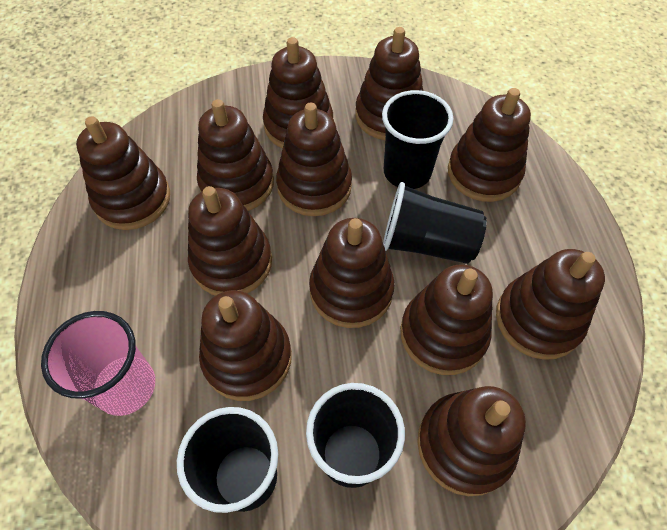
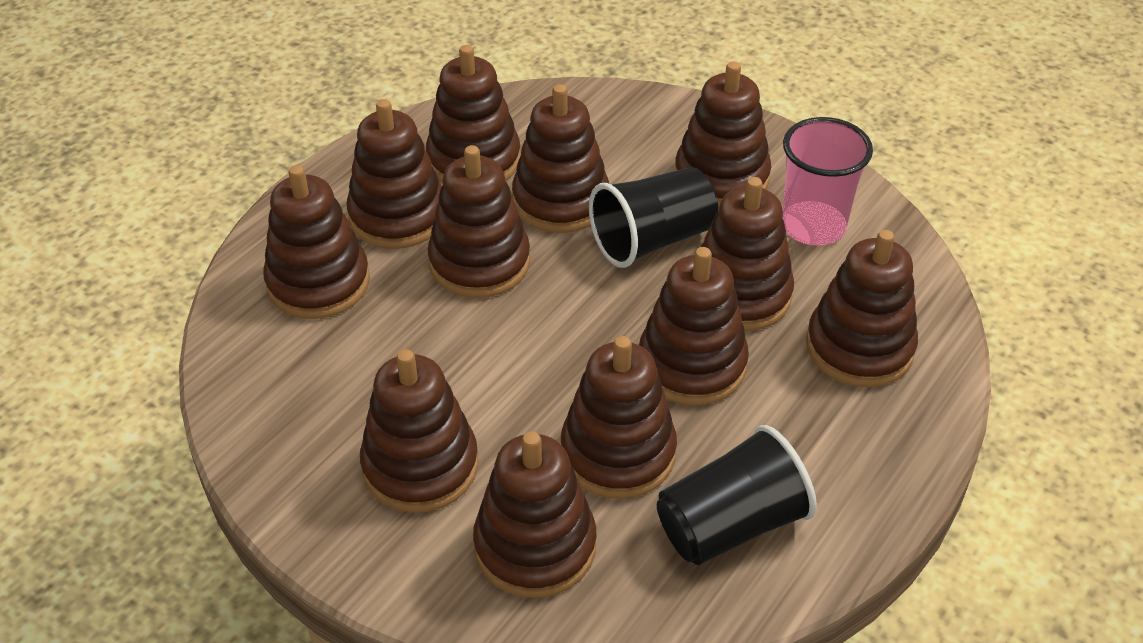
black cup: [177,407,278,513] [306,383,405,488] [382,90,453,189] [383,182,487,264] = 4 -> [589,167,718,268] [657,425,817,565] = 2

